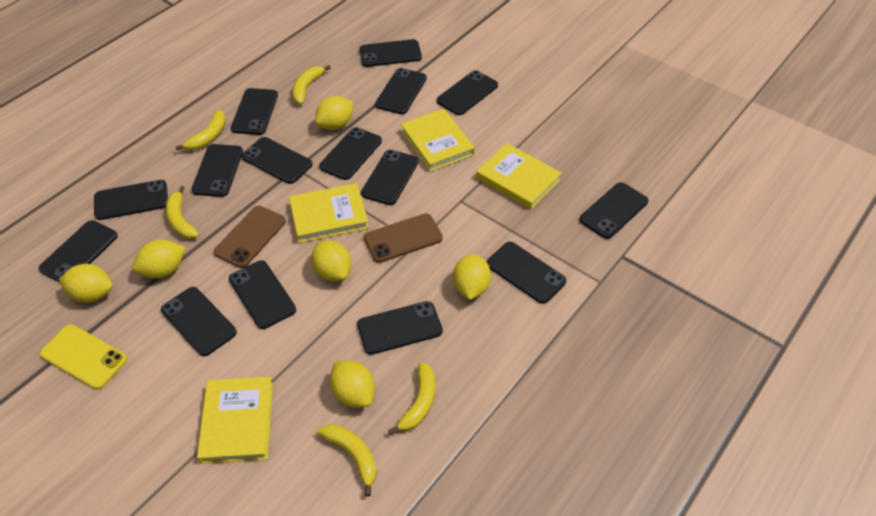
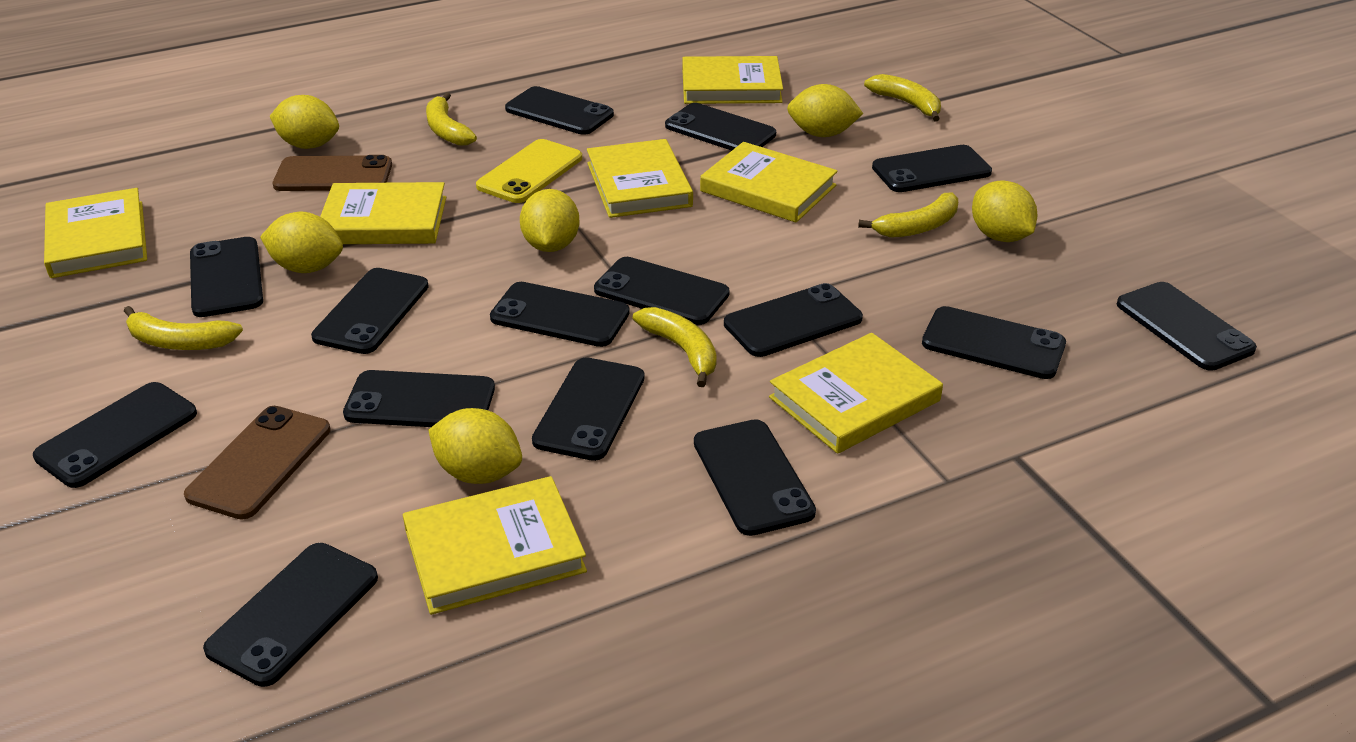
yellow book: [197,377,273,464] [289,183,369,243] [401,109,475,172] [476,143,562,210] = 4 -> [44,188,147,278] [320,182,446,244] [403,476,587,615] [587,139,693,218] [682,56,783,104] [700,142,838,223] [769,333,943,454] = 7

